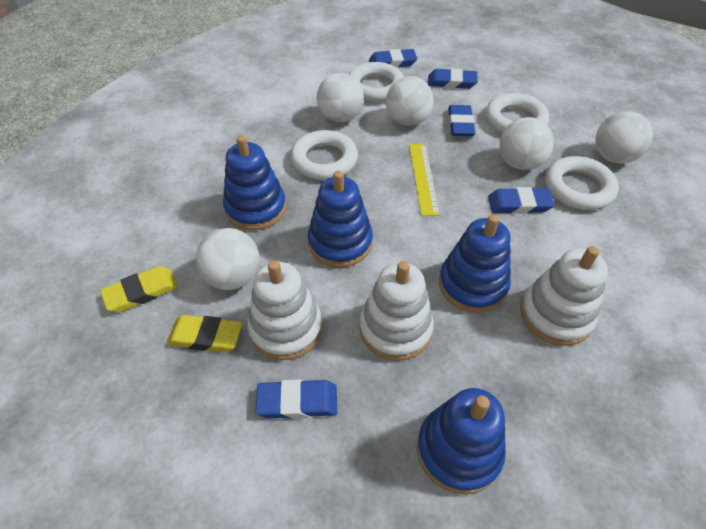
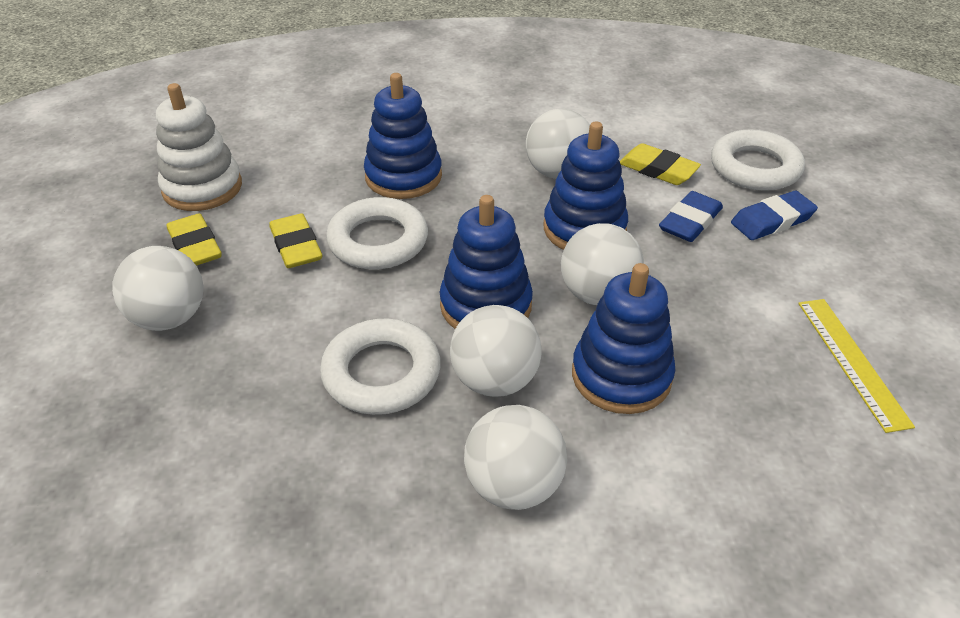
blue eraser: [255,379,337,419] [369,49,417,68] [428,69,478,89] [448,105,475,136] [488,187,555,214] = 5 -> [659,191,723,242] [731,191,818,240] = 2
white ring: [291,130,358,180] [349,62,404,102] [486,93,549,134] [545,156,619,210] = 4 -> [320,319,441,415] [326,197,428,269] [711,130,805,191] = 3
white stacking toy: [247,260,322,360] [359,261,434,361] [520,246,608,346] = 3 -> [156,83,242,211] = 1
yellow eraser: [100,266,178,312] [166,315,242,352] = 2 -> [166,213,222,266] [269,213,322,268] [620,143,701,185] = 3

